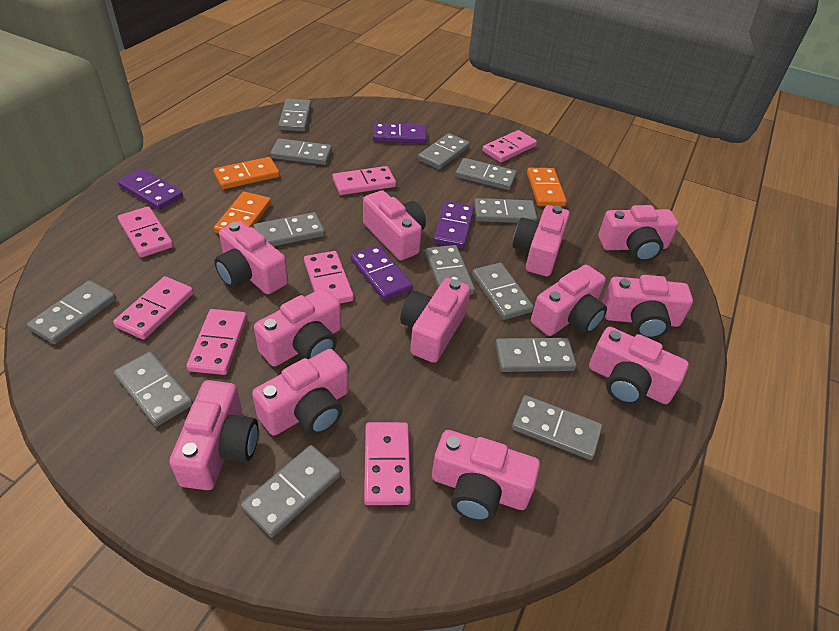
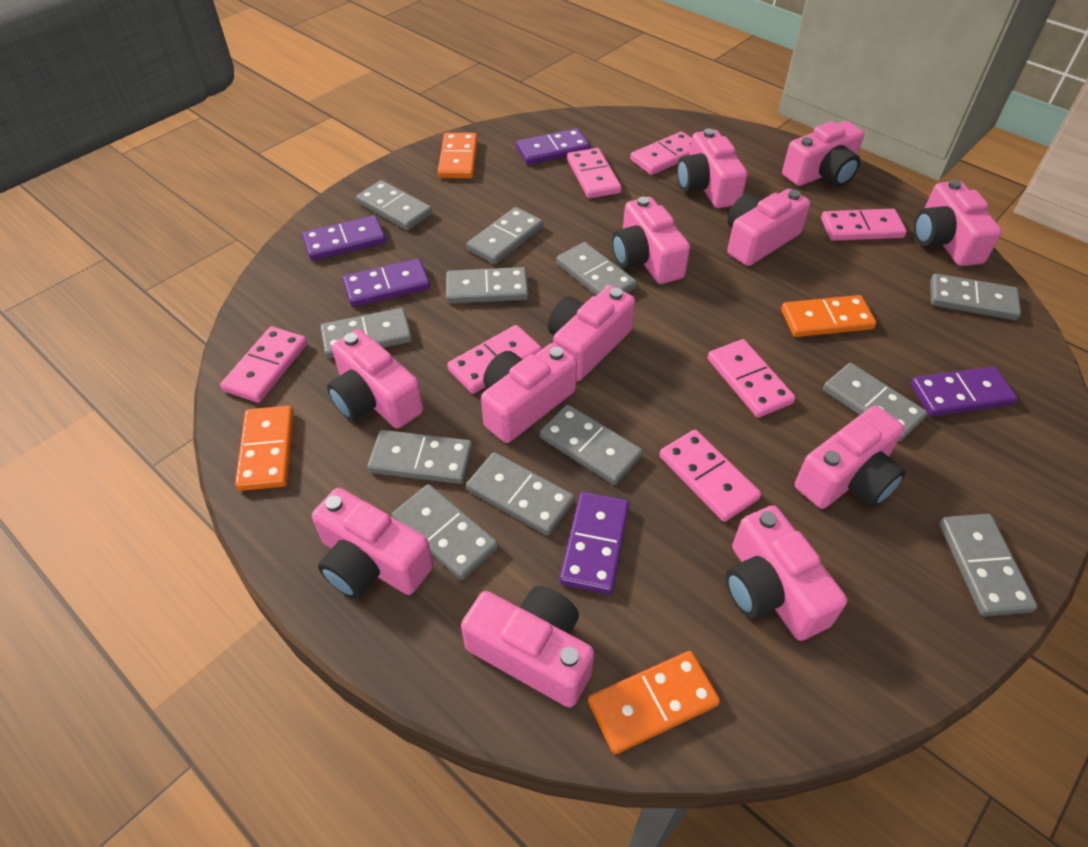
grey domino: [27,280,116,344] [114,352,193,427] [241,445,341,537] [253,212,325,246] [271,138,332,165] [278,99,311,131] [418,133,470,169] [425,245,475,295] [456,158,517,190] [472,263,534,320] [474,198,537,223] [495,338,576,372] [512,395,602,460] = 13 -> [320,308,412,359] [356,180,432,230] [367,430,473,484] [392,484,498,580] [446,267,529,304] [466,452,575,536] [467,207,543,264] [540,405,643,485] [556,242,637,296] [823,363,927,441] [930,273,1021,320] [939,514,1038,616] = 12
orange domino: [214,157,280,189] [214,192,271,234] [527,168,567,206] = 3 -> [235,405,294,491] [438,133,478,178] [588,651,720,754] [781,295,876,337] = 4
purple domino: [118,169,183,210] [351,245,413,300] [373,122,427,144] [433,201,474,248] = 4 -> [302,215,386,261] [343,258,430,307] [516,128,590,165] [560,492,630,594] [911,366,1018,416] = 5

